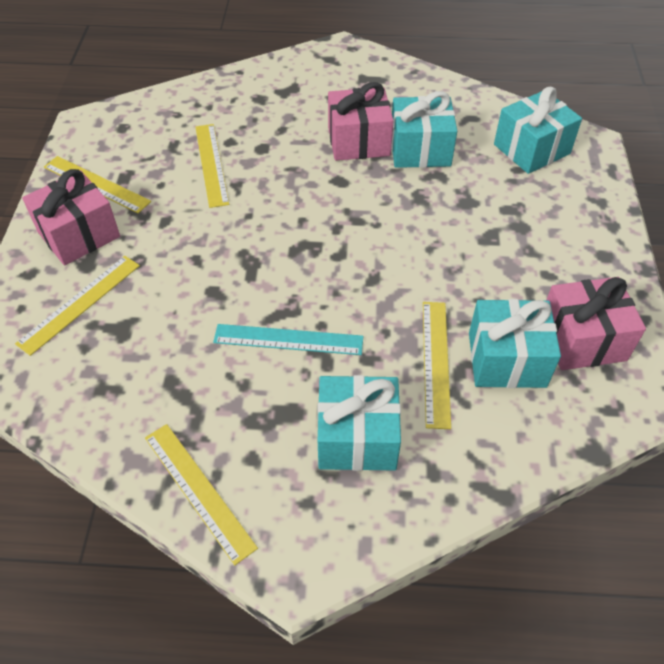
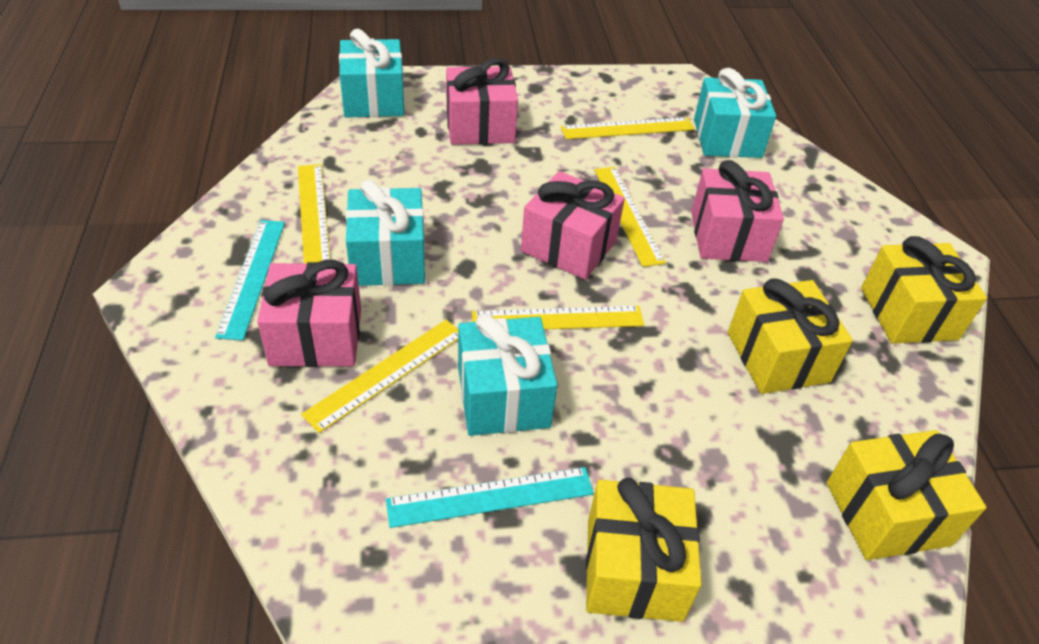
pink gift: [22,169,120,265] [328,82,394,161] [546,277,646,370] = 3 -> [257,260,361,367] [446,58,518,145] [521,171,625,280] [691,160,784,262] = 4
turquoise ruler: [213,324,363,355] = 1 -> [215,220,285,341] [386,467,594,528] = 2
yellow gift: none = 0 -> [586,478,702,622] [728,278,853,394] [827,430,987,560] [861,236,987,344] = 4

